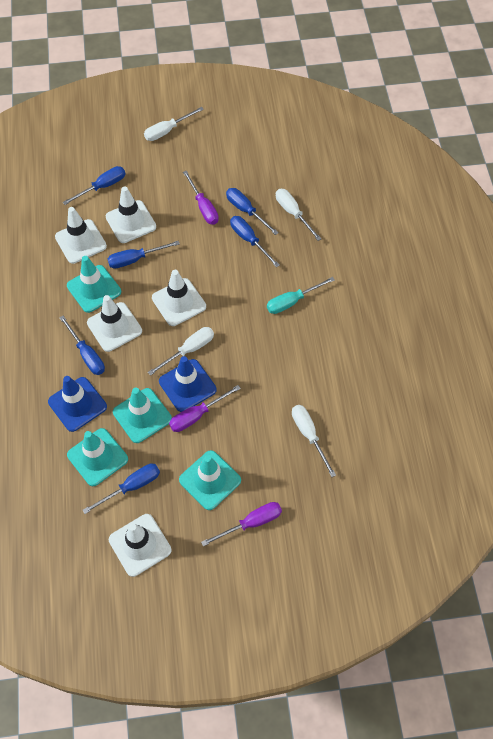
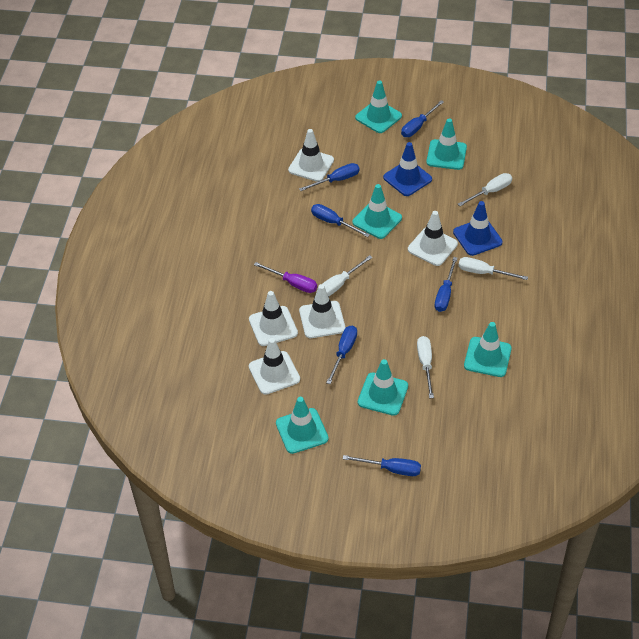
purple screwdriver: [169,385,241,432] [183,171,219,225] [201,502,282,546] = 3 -> [254,262,317,293] = 1
turquoise screwdriver: [267,277,335,314] = 1 -> none = 0
turquoise traffic cone: [67,256,121,313] [67,428,128,486] [113,387,172,443] [179,450,241,510] = 4 -> [276,397,329,454] [353,184,402,239] [355,81,402,133] [358,359,408,416] [426,118,467,170] [464,322,512,377] = 6

